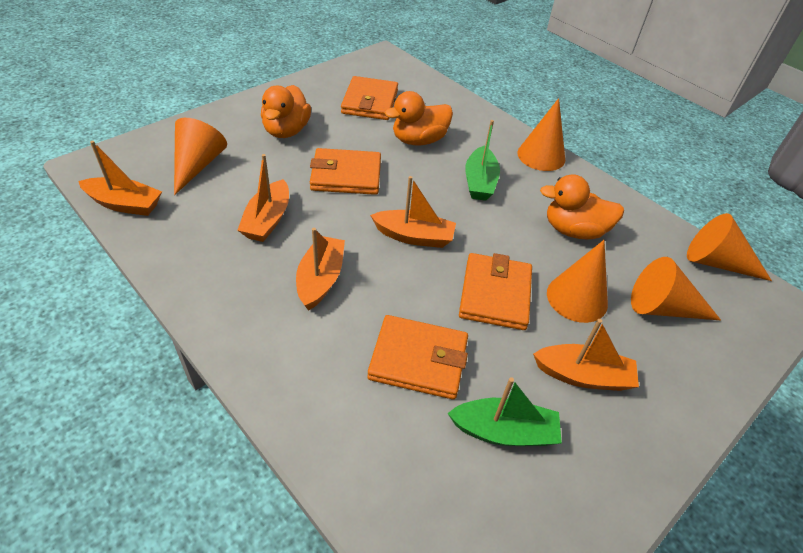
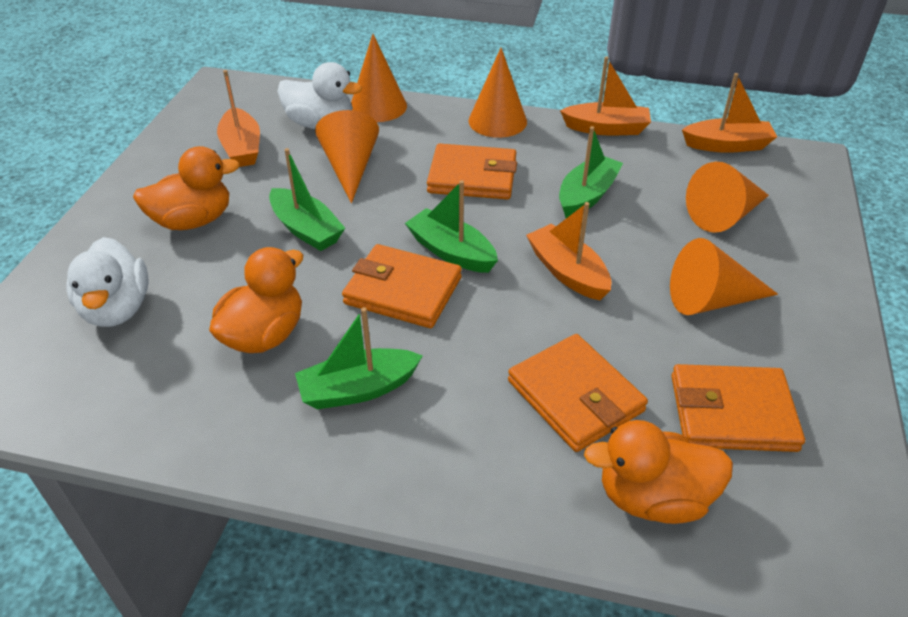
green boat: [448,377,562,446] [465,120,500,201] = 2 -> [269,148,345,251] [295,307,423,409] [405,180,498,273] [559,126,623,218] = 4
orange boat: [78,141,162,216] [237,154,289,242] [296,228,345,311] [370,176,456,248] [533,319,639,391] = 5 -> [217,70,260,167] [526,202,611,300] [560,56,651,135] [682,73,777,153] = 4
white duck: none = 0 -> [66,237,149,327] [277,62,362,129] = 2

